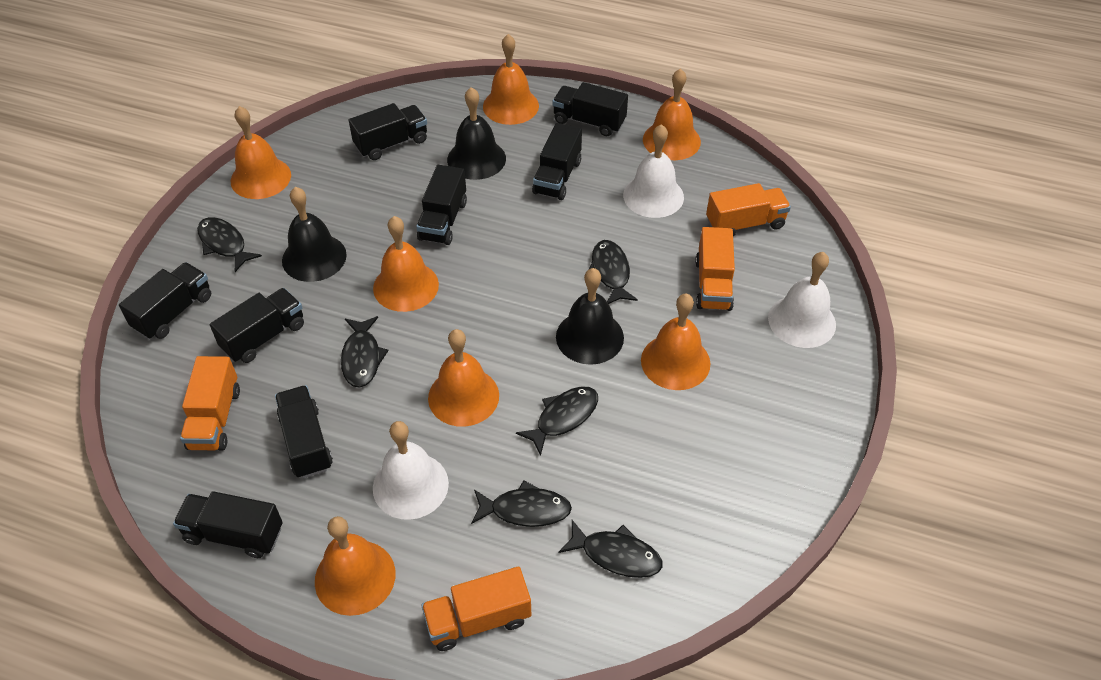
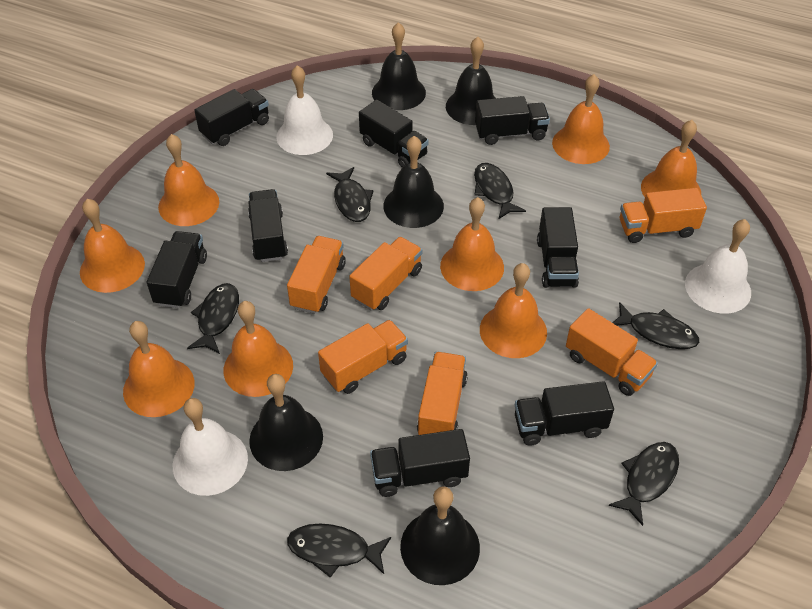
black bell: [282,187,347,282] [447,87,506,180] [556,268,624,365] = 3 -> [249,374,323,471] [372,22,426,110] [383,136,444,228] [400,486,480,585] [446,37,496,125] = 5
orange bell: [231,106,291,199] [315,516,395,616] [373,216,439,312] [428,329,499,427] [483,34,539,125] [641,294,710,390] [643,68,701,160] = 7 -> [80,199,145,293] [123,321,194,417] [158,134,219,226] [223,301,293,397] [440,197,504,291] [480,263,547,358] [552,74,610,164] [641,120,701,197] = 8
orange truck: [180,356,240,451] [421,567,531,651] [695,227,735,311] [706,183,791,237] = 4 -> [287,236,346,314] [318,320,408,394] [349,237,422,311] [417,352,468,435] [566,308,658,396] [620,188,707,243] = 6

